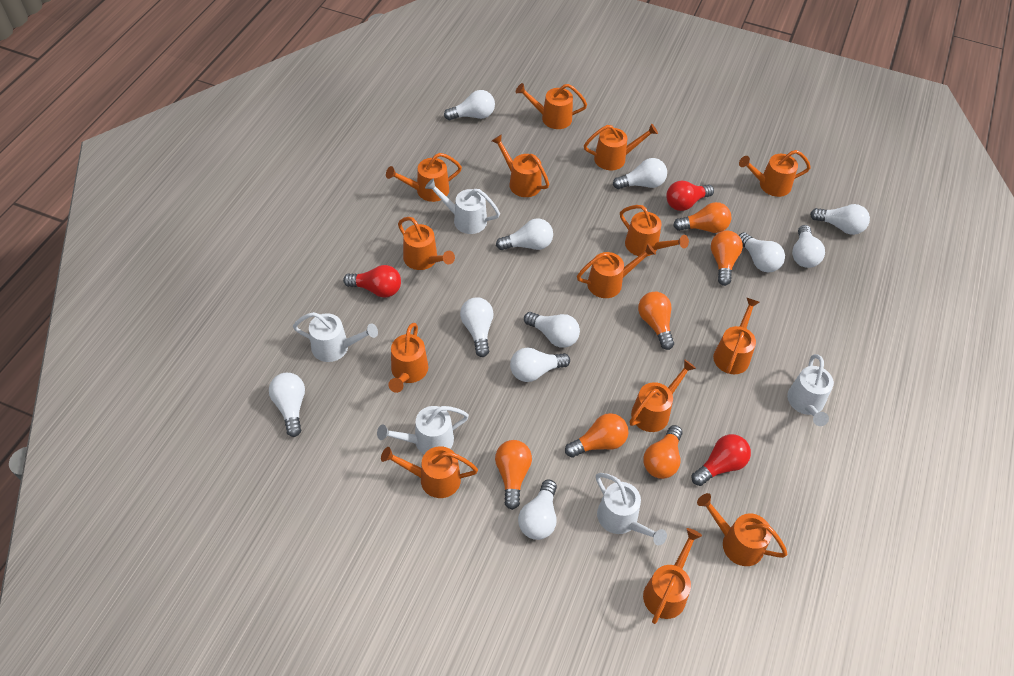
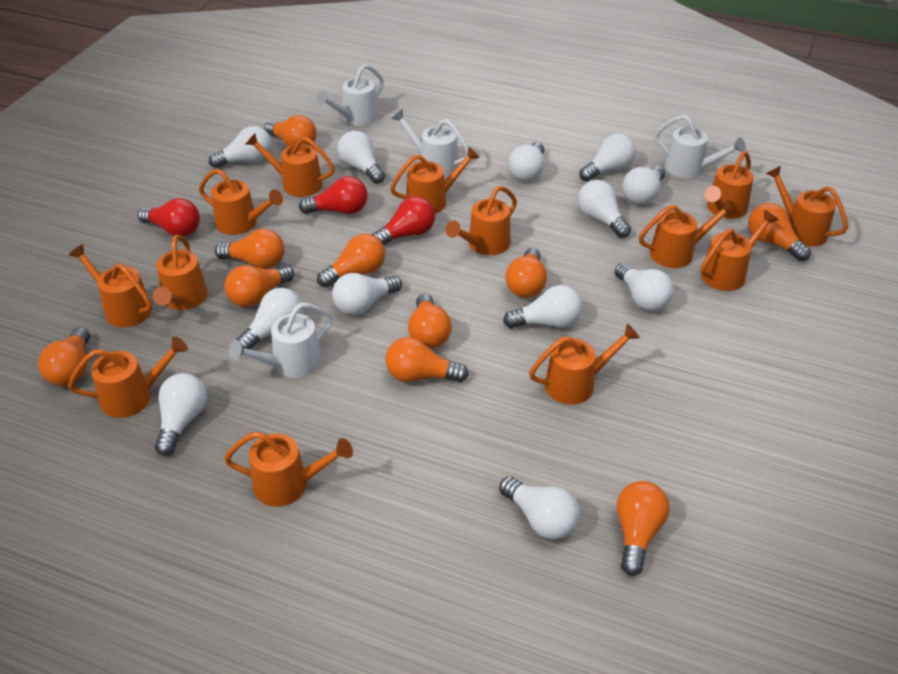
orange light bulb: [495,440,532,510] [565,413,628,458] [638,292,674,350] [643,425,683,479] [673,202,732,233] [711,231,743,286] = 6 -> [38,327,90,386] [215,229,285,269] [225,265,294,307] [264,115,317,147] [317,234,385,287] [385,337,469,382] [408,293,452,348] [505,248,547,298] [617,481,670,576] [748,203,811,261] = 10
orange watering can: [381,446,478,498] [386,153,462,202] [388,323,428,393] [398,217,455,270] [492,134,549,197] [516,83,587,129] [577,244,656,298] [584,123,658,170] [620,205,689,256] [630,359,696,432] [643,528,702,624] [697,493,788,566] [713,297,759,374] [739,150,811,197] = 14 -> [68,336,188,418] [69,244,152,327] [153,235,208,310] [199,169,283,235] [224,432,353,507] [246,133,335,197] [390,147,480,214] [445,186,517,255] [529,324,640,405] [639,199,736,268] [700,210,778,291] [704,151,754,219] [766,166,848,247] = 13
white light bulb: [269,373,305,437] [444,90,495,120] [460,297,494,357] [496,218,553,250] [510,347,570,382] [518,479,557,540] [524,312,580,348] [613,158,667,189] [739,232,785,272] [792,225,825,268] [810,204,870,235] = 11 -> [155,373,207,456] [209,126,272,168] [236,288,303,349] [332,273,402,315] [337,131,385,184] [499,476,580,540] [503,285,582,329] [508,142,545,181] [578,180,631,238] [579,133,636,182] [615,263,674,311] [623,166,665,204] = 12
white watering can: [293,312,378,362] [377,406,469,454] [425,179,500,234] [596,473,667,545] [787,354,834,426] = 5 -> [228,303,333,378] [316,64,384,126] [391,109,468,177] [655,115,746,178] = 4

